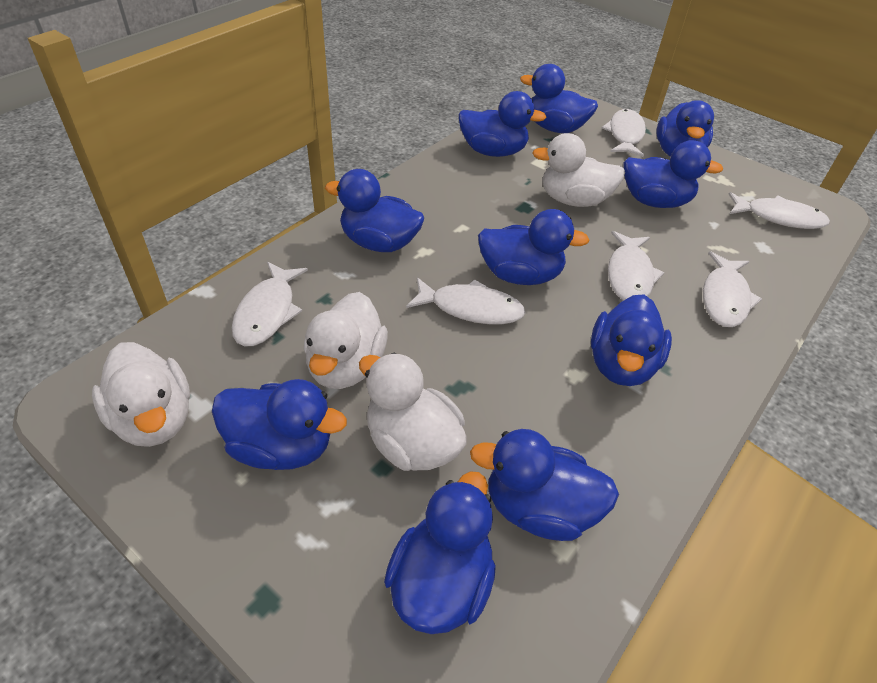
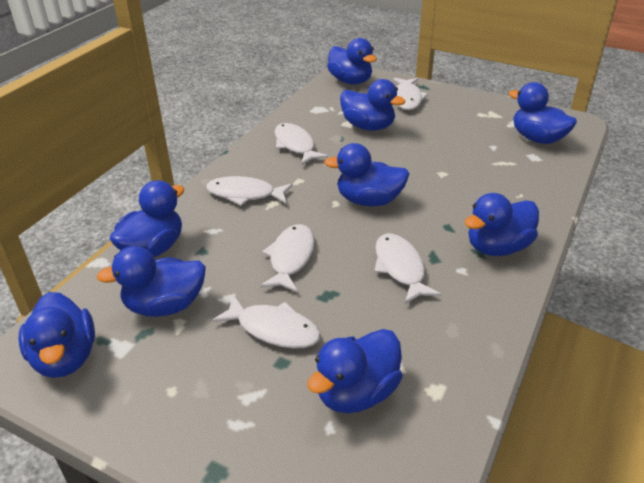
blue duck: [212,379,347,470] [325,169,424,252] [384,471,496,634] [458,91,547,157] [470,429,619,541] [478,209,589,285] [520,64,598,133] [591,294,672,386] [624,140,723,208] [657,100,714,157] = 10 -> [18,292,95,378] [97,246,206,317] [110,180,184,257] [307,329,403,413] [324,143,409,206] [327,38,377,85] [340,79,405,131] [464,193,539,256] [508,82,577,144] = 9
white duck: [92,342,190,447] [304,292,388,389] [359,353,467,471] [532,133,625,207] = 4 -> none = 0

